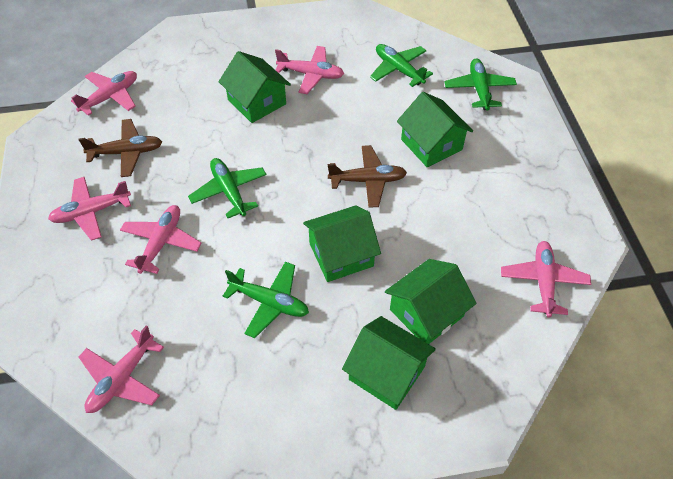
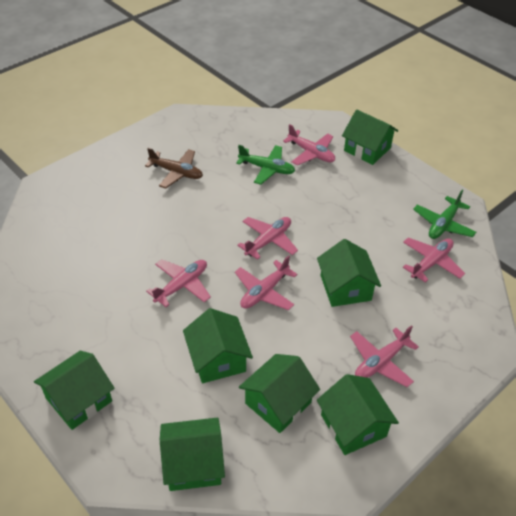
brown plane: [78,119,162,177] [328,145,407,208] = 2 -> [145,147,203,189] = 1
green house: [218,51,291,123] [303,205,381,282] [342,316,436,410] [385,259,476,344] [397,92,473,167] = 5 -> [34,351,114,430] [160,418,225,491] [183,308,253,383] [239,354,320,433] [317,239,381,307] [317,374,399,455] [342,109,398,165] = 7
green plane: [188,158,266,218] [223,262,309,338] [370,44,433,87] [444,58,517,110] = 4 -> [236,145,295,185] [413,190,476,239] = 2

